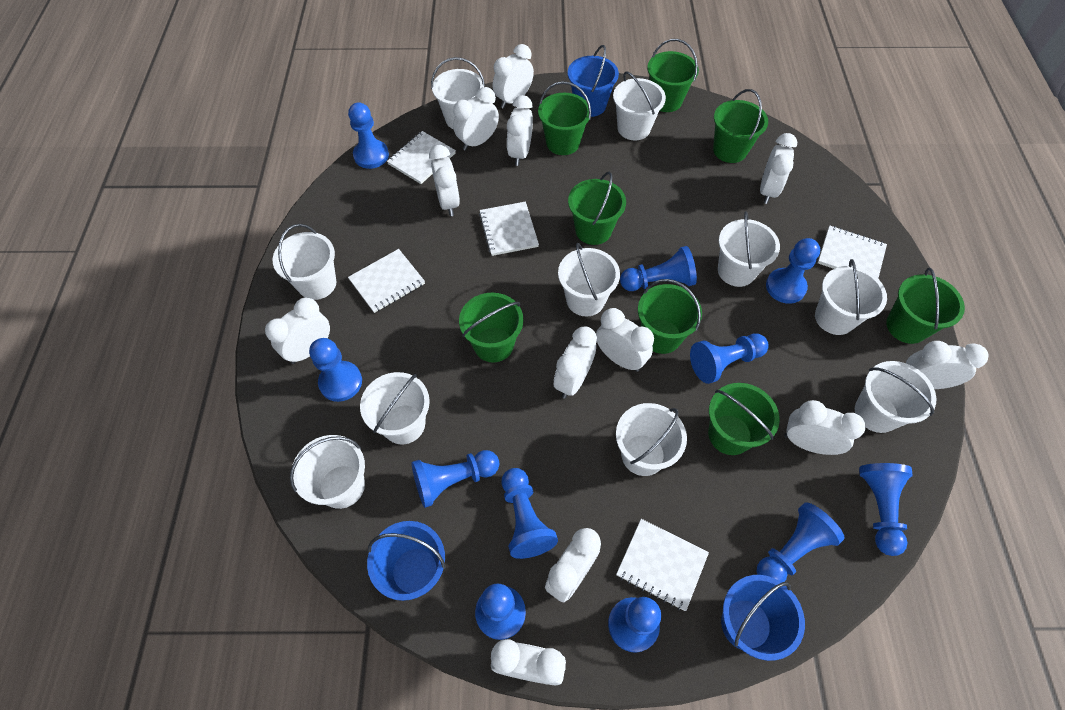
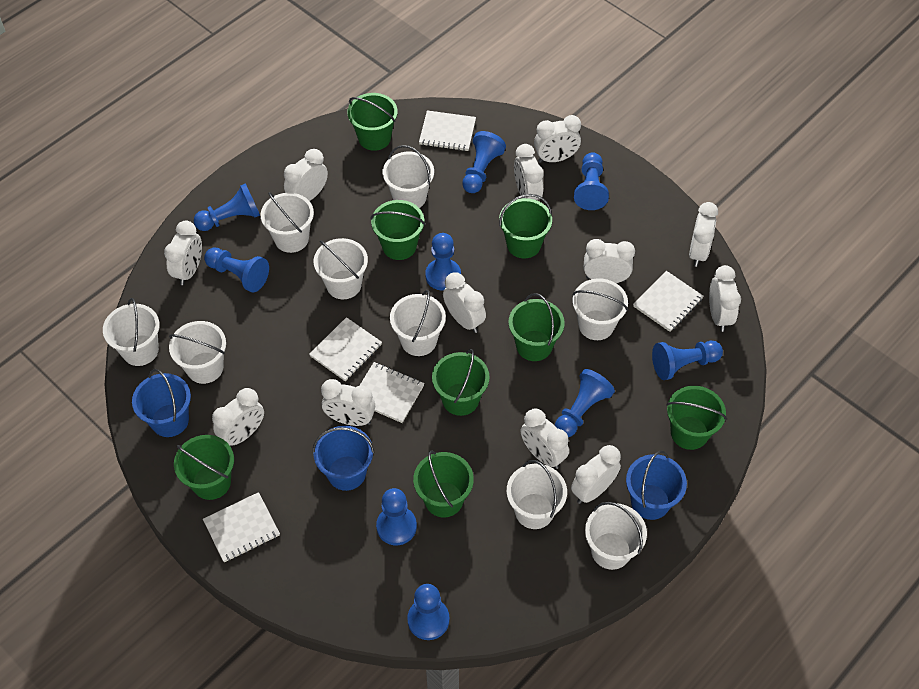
blue pawn: [309,338,362,402] [348,102,389,169] [412,450,499,508] [475,584,526,640] [502,468,558,559] [608,597,661,653] [620,246,697,291] [690,334,769,384] [757,503,844,582] [766,238,820,304] [859,463,912,556] = 11 -> [194,183,260,231] [204,248,269,292] [376,488,417,545] [407,584,450,640] [425,233,461,291] [462,131,506,193] [555,369,615,437] [574,152,609,210] [652,341,723,380] = 9
white bucket: [272,224,336,300] [290,435,365,509] [360,372,430,444] [431,57,485,129] [558,243,620,316] [613,71,666,140] [616,403,687,476] [718,211,780,287] [815,259,887,335] [855,361,936,433] = 10 -> [103,298,160,366] [169,321,226,384] [261,192,314,253] [314,238,368,299] [383,145,434,208] [390,290,446,356] [507,460,567,529] [572,278,628,340] [585,502,647,570] = 9

